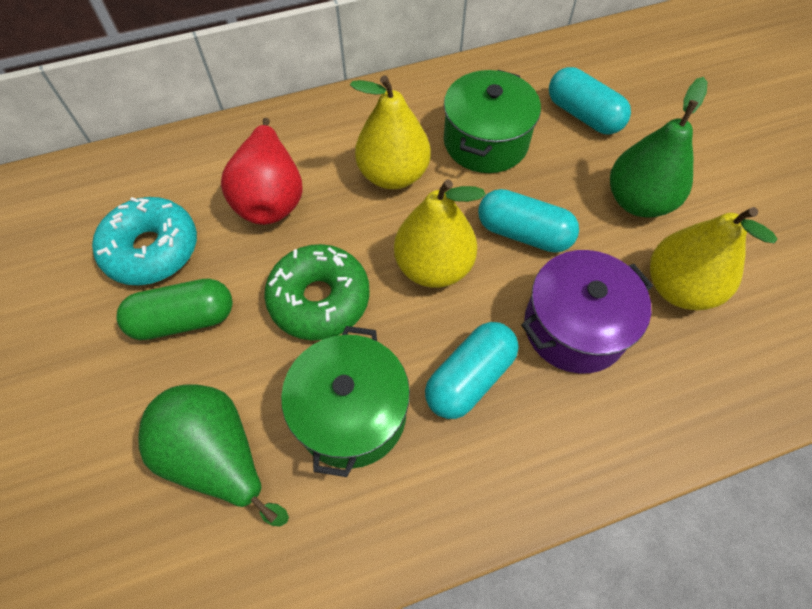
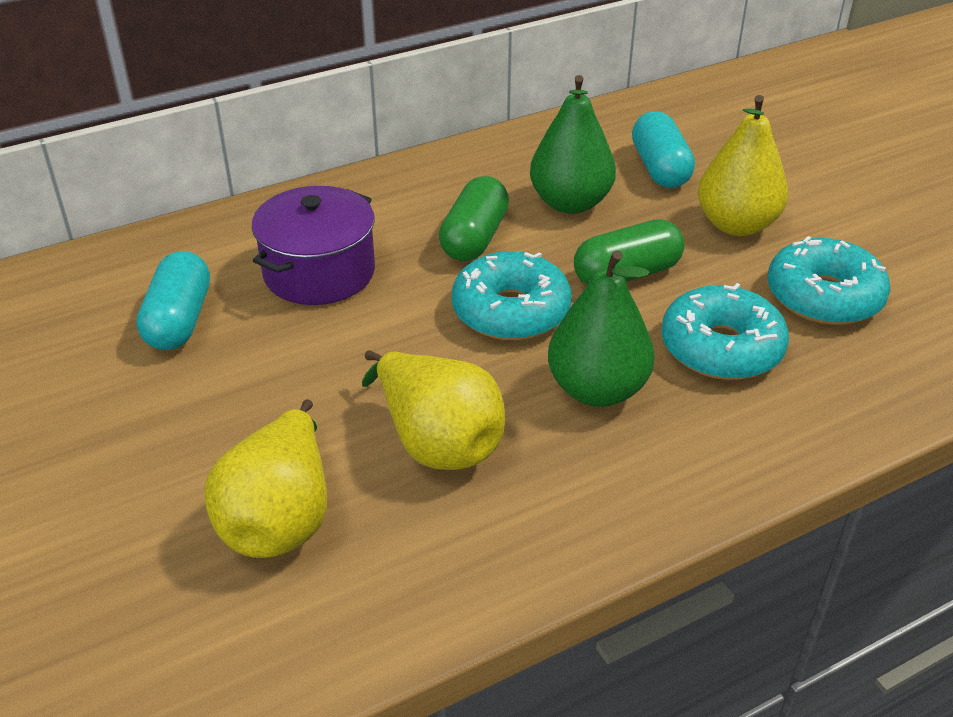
green capsule: [116,279,233,340] = 1 -> [439,176,509,261] [574,219,685,285] = 2
green donut: [264,244,370,340] = 1 -> none = 0
green pot: [281,326,410,477] [443,70,541,173] = 2 -> none = 0
red pear: [221,118,303,225] = 1 -> none = 0
turquoise capsule: [425,322,519,419] [478,189,579,253] [549,67,631,135] = 3 -> [137,251,210,350] [632,111,695,188] = 2
turquoise donut: [92,197,197,286] = 1 -> [452,251,572,340] [661,283,789,380] [768,236,890,325] = 3

